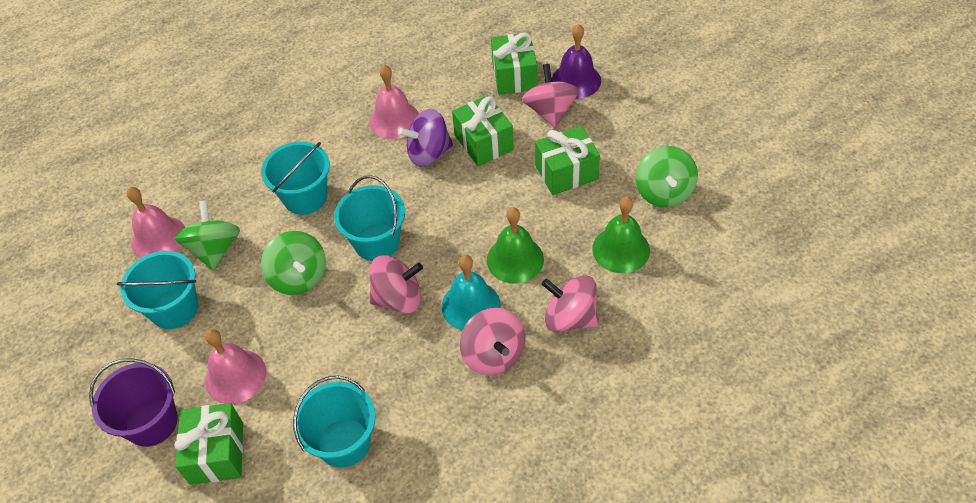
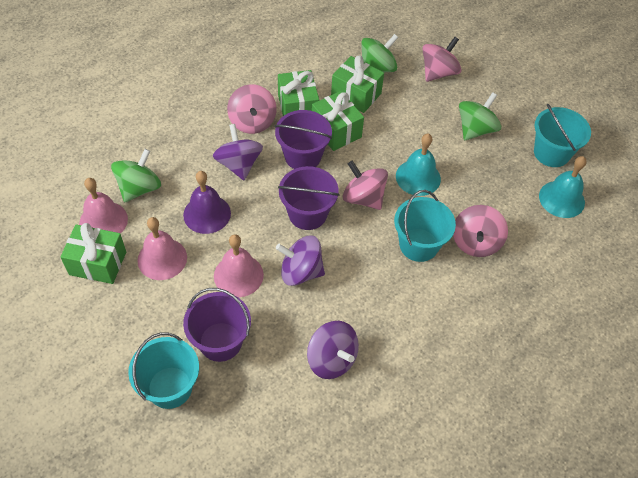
green bell: [487,207,544,284] [592,197,650,273] = 2 -> none = 0
purple bucket: [89,358,178,447] = 1 -> [183,288,251,362] [275,110,332,169] [278,166,340,230] = 3
purple spinning top: [398,109,453,167] = 1 -> [213,124,263,180] [276,236,325,286] [307,321,359,379] = 3
turquoise bell: [442,255,501,331] = 1 -> [396,134,441,196] [539,156,587,218] = 2
turquoise bucket: [117,251,198,329] [261,142,330,215] [293,376,376,468] [334,175,405,261] = 4 -> [128,333,199,409] [394,190,456,262] [534,104,591,167] = 3

